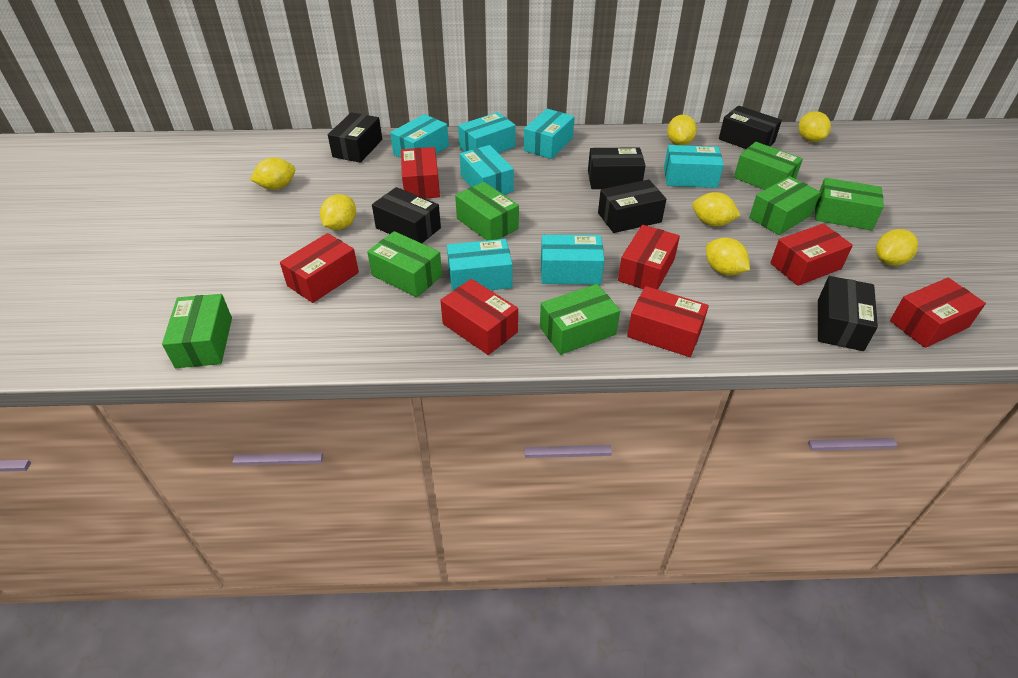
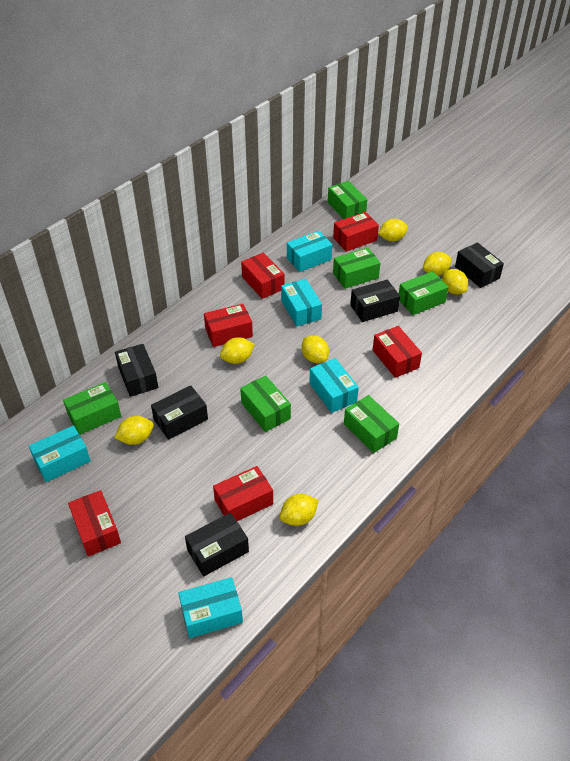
black box: [328,112,382,163] [372,187,441,243] [588,147,646,189] [598,180,666,233] [719,106,782,149] [818,276,878,351] = 6 -> [115,344,158,397] [151,385,208,440] [185,513,249,576] [350,279,400,322] [455,243,504,288] = 5
green box: [162,294,232,368] [367,231,442,297] [455,182,519,240] [540,284,620,355] [734,142,803,190] [749,176,821,235] [815,178,884,230] = 7 -> [63,382,121,435] [240,376,291,432] [328,181,367,219] [333,248,381,289] [344,395,399,453] [399,271,449,315] = 6
red box: [280,233,359,303] [401,147,440,199] [440,279,518,355] [618,225,680,290] [627,286,709,357] [770,224,853,286] [890,278,986,348] = 7 -> [68,490,121,557] [204,304,253,347] [213,466,273,521] [241,253,284,299] [333,212,379,252] [373,326,422,378] = 6
turquoise box: [390,114,449,158] [447,239,513,291] [458,112,516,153] [460,145,514,195] [524,109,575,159] [541,235,605,285] [664,145,724,188] = 7 -> [29,425,91,482] [178,577,243,638] [281,279,322,326] [287,231,333,272] [309,358,359,413] = 5

